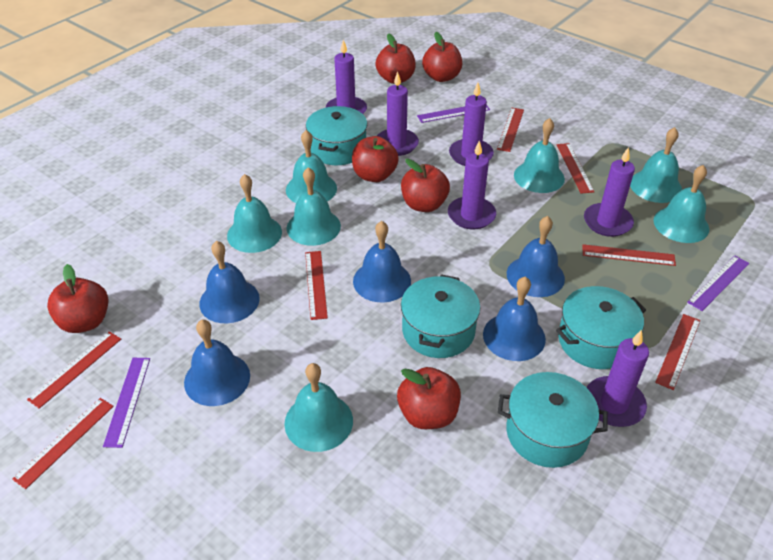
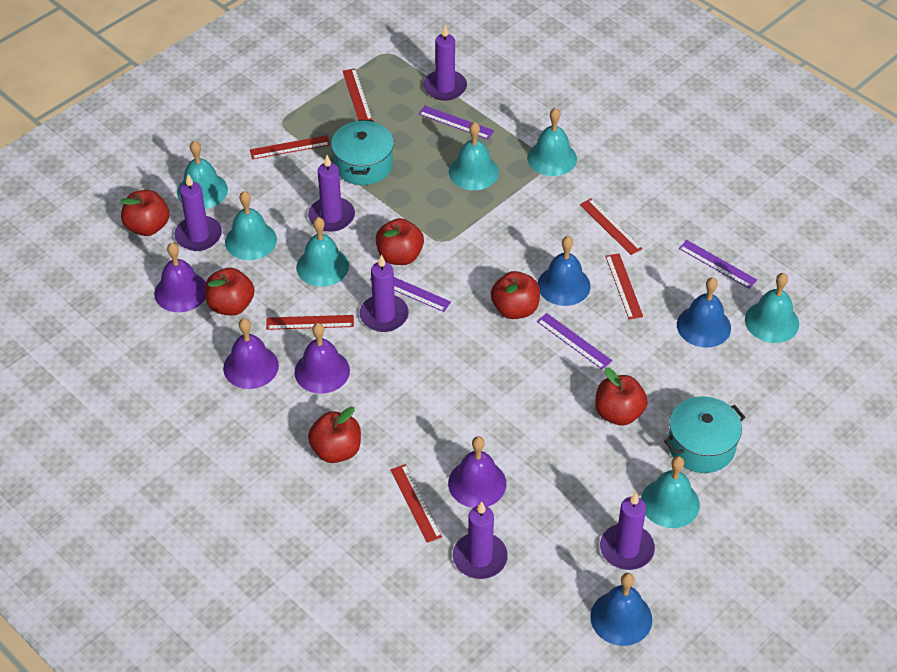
blue bell: [184,320,250,406] [199,241,260,323] [353,221,411,302] [483,277,546,361] [507,216,565,297] = 5 -> [538,236,591,306] [590,573,652,646] [677,277,731,348] = 3
purple bell: none = 0 -> [154,243,206,312] [223,318,279,389] [295,323,350,393] [448,436,506,508] = 4
purple ruler: [103,358,150,448] [417,104,490,123] [687,256,749,311] = 3 -> [370,277,451,312] [419,106,494,139] [537,313,612,370] [679,240,757,289] = 4
red ruler: [12,398,114,489] [27,331,121,409] [305,251,328,320] [497,108,524,152] [557,143,595,194] [583,244,676,266] [655,314,700,390] = 7 -> [250,135,330,160] [266,315,354,330] [343,69,372,120] [391,464,442,543] [580,199,642,255] [605,254,643,320] = 6
turquoise pot: [306,106,367,165] [401,274,480,358] [498,372,608,468] [556,286,646,369] = 4 -> [331,120,394,185] [664,396,745,473] = 2

